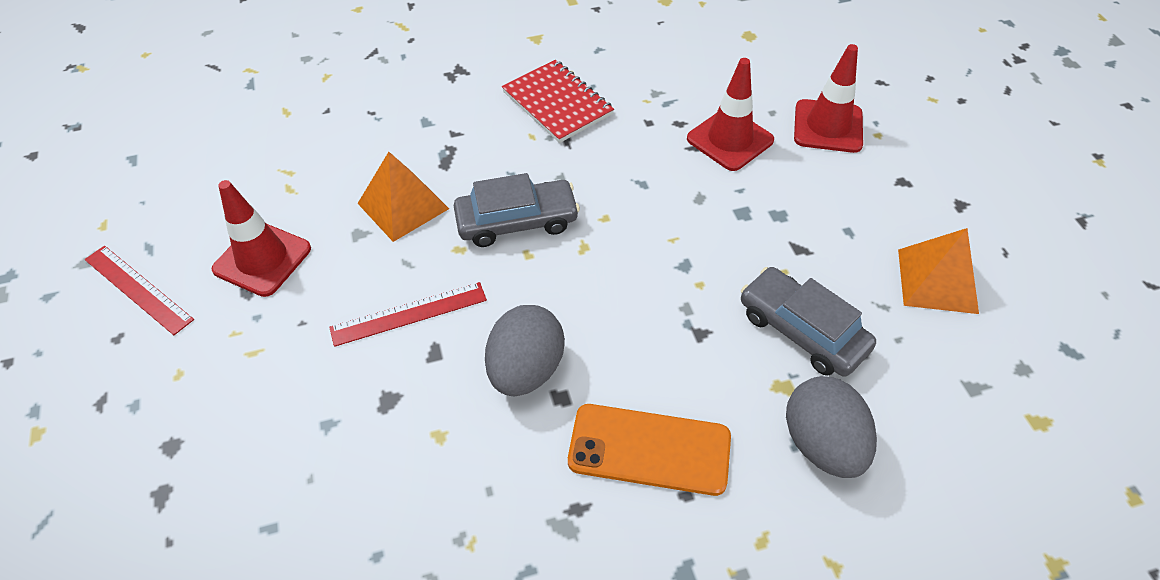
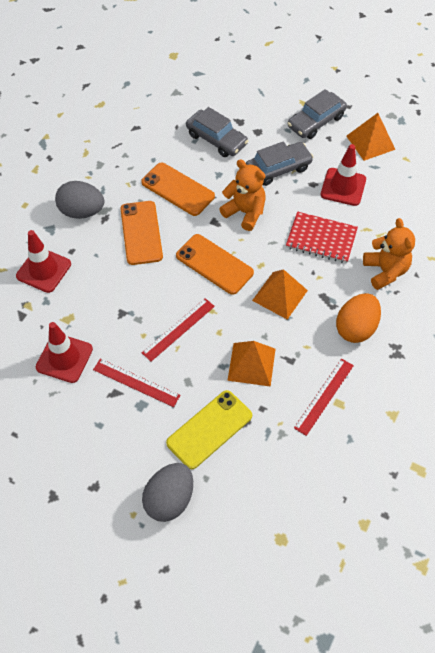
grey car: [454,173,580,247] [741,267,876,377] = 2 -> [186,107,248,157] [246,141,313,186] [288,89,347,139] = 3
orange egg: none = 0 -> [336,293,381,343] = 1
orange phone: [568,404,731,496] = 1 -> [121,201,163,265] [141,163,215,216] [176,234,254,295] = 3
orange pyramid: [357,152,449,242] [898,228,979,314] = 2 -> [227,341,275,387] [252,269,308,320] [346,113,395,161] = 3
orange teddy bear: none = 0 -> [219,159,266,231] [363,218,415,290] = 2
red ruler: [85,246,194,335] [329,282,487,347] = 2 -> [93,359,180,407] [142,298,215,361] [294,358,354,436] = 3
yellow phone: none = 0 -> [166,390,252,469] = 1

